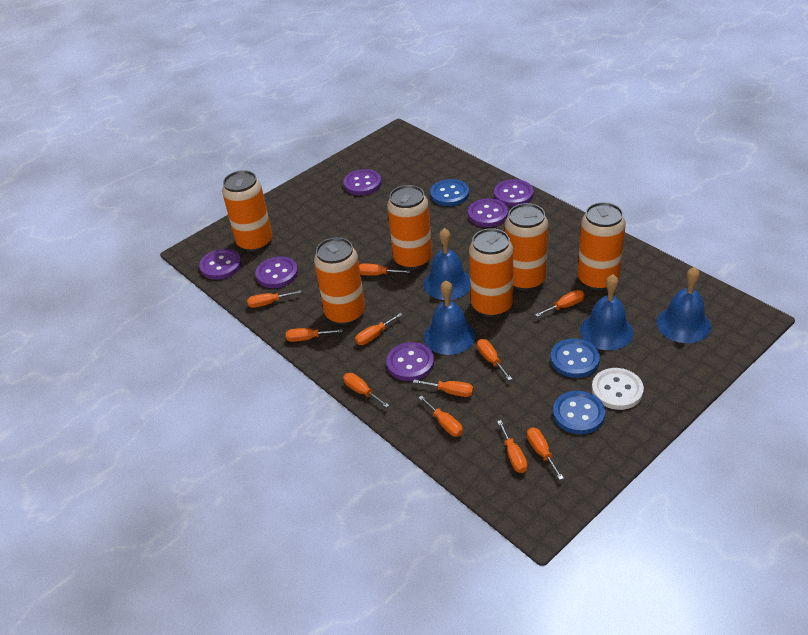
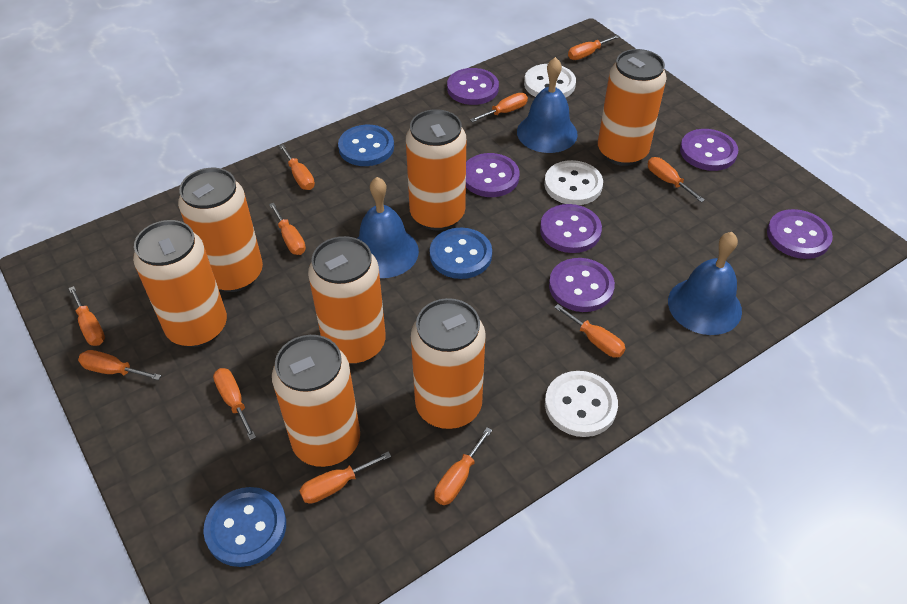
blue bell: [424,228,470,300] [424,280,475,355] [580,274,634,350] [657,267,711,343] = 4 -> [357,177,419,278] [517,57,578,153] [668,232,742,335] = 3
orange can: [222,170,273,252] [314,237,365,325] [387,185,432,269] [469,228,513,317] [505,203,548,291] [578,202,626,290] = 6 -> [133,220,227,347] [178,168,263,292] [272,335,360,467] [308,236,386,364] [406,109,466,230] [411,298,486,429] [598,49,667,166] = 7
white button: [592,368,644,410] = 1 -> [524,64,576,98] [544,160,603,205] [545,371,618,437] = 3

